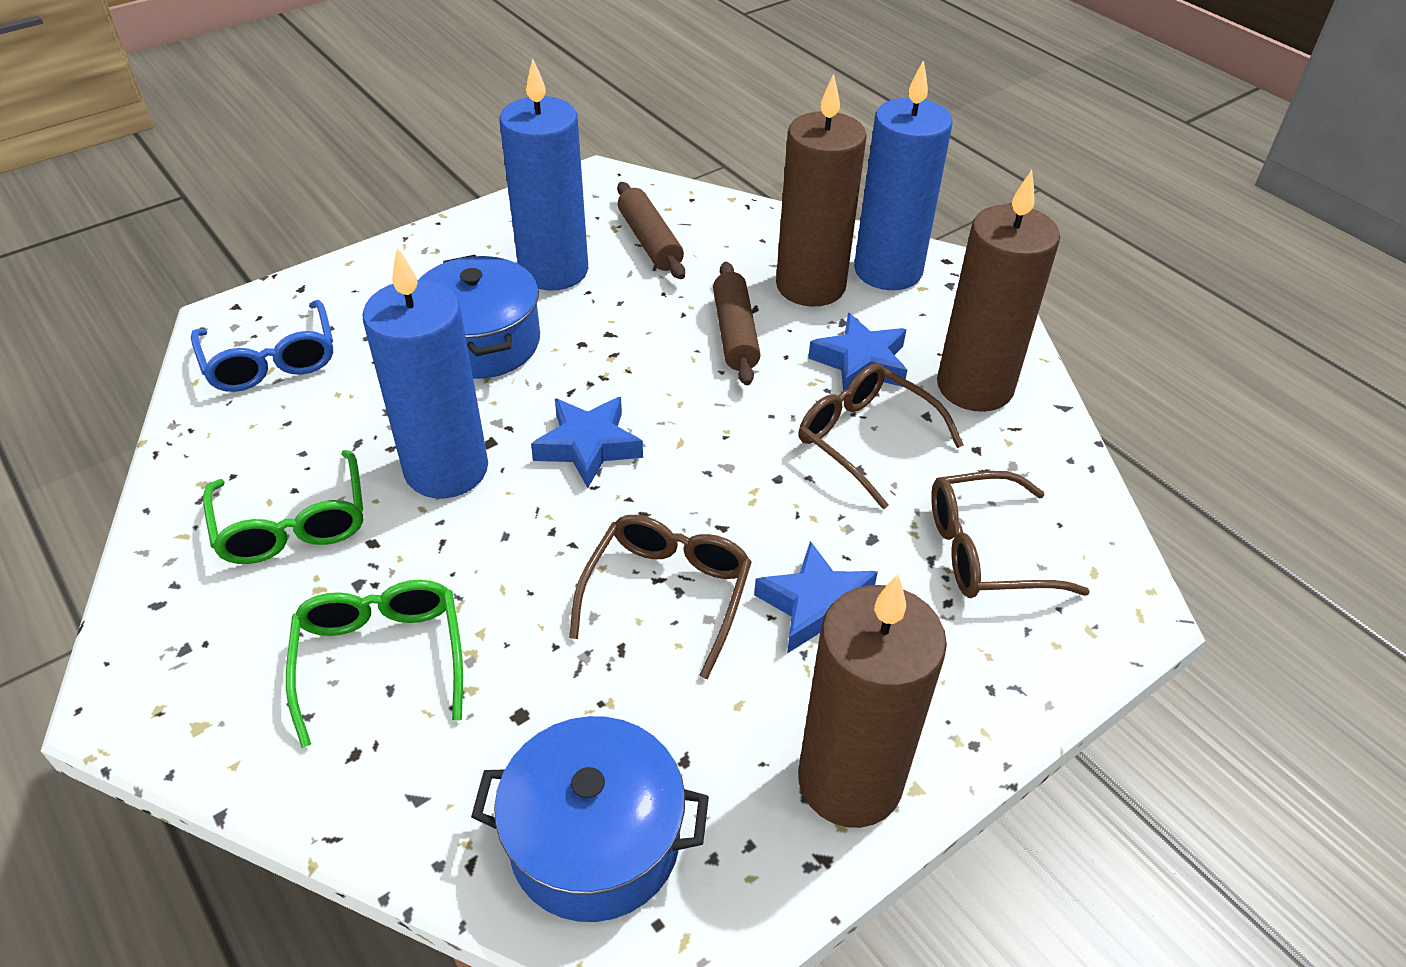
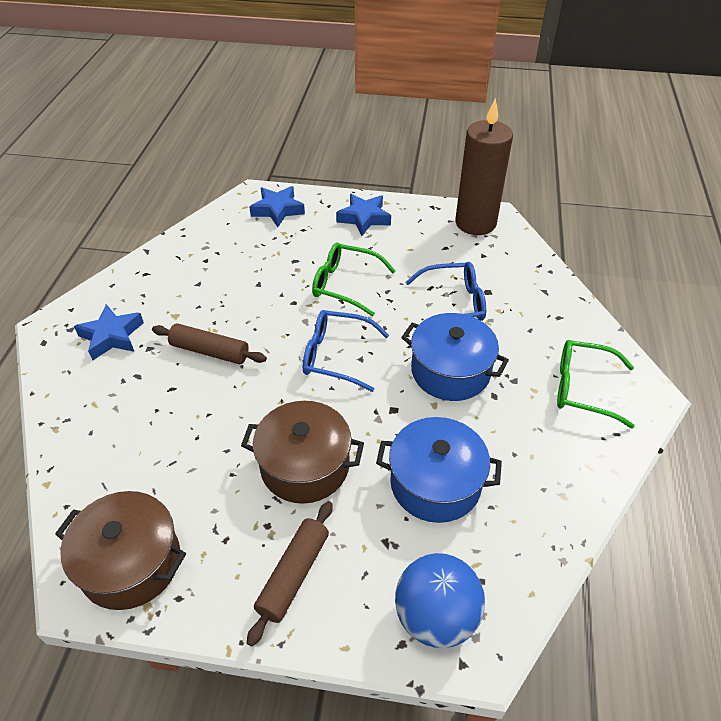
blue ball: none = 0 -> [395,553,485,648] = 1
blue candle: [362,247,488,498] [499,58,588,291] [854,60,952,290] = 3 -> none = 0
blue glasses: [191,300,333,392] = 1 -> [303,310,389,392] [405,262,486,321] = 2
brown candle: [776,74,867,306] [798,574,947,828] [937,170,1060,412] = 3 -> [455,99,513,235] = 1
brown glasses: [569,515,752,679] [799,363,963,509] [931,471,1090,598] = 3 -> none = 0
brown pot: none = 0 -> [55,491,186,610] [241,401,364,504] = 2

